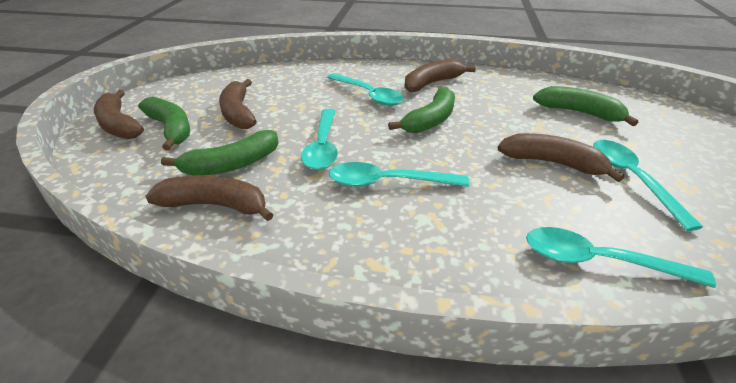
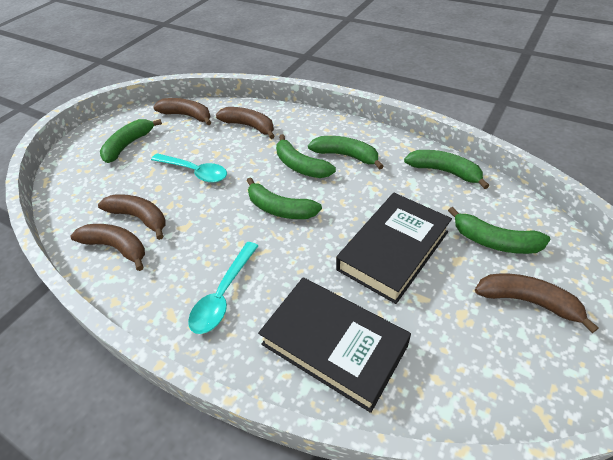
black book: none = 0 -> [258,277,411,413] [336,193,452,304] = 2
green banana: [138,96,190,151] [161,130,278,175] [388,87,455,133] [533,86,638,126] = 4 -> [100,119,162,163] [247,177,322,219] [276,134,336,178] [308,136,384,169] [404,150,489,189] [448,207,550,254] = 6
turquoise spoon: [301,109,338,170] [327,73,404,106] [329,162,469,187] [526,227,716,288] [593,140,703,231] = 5 -> [151,153,227,183] [188,242,258,334] = 2

